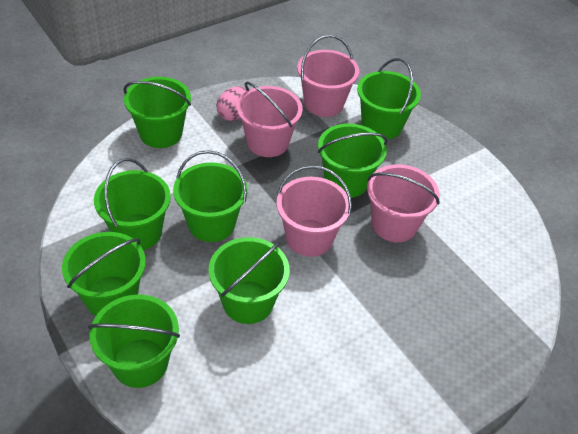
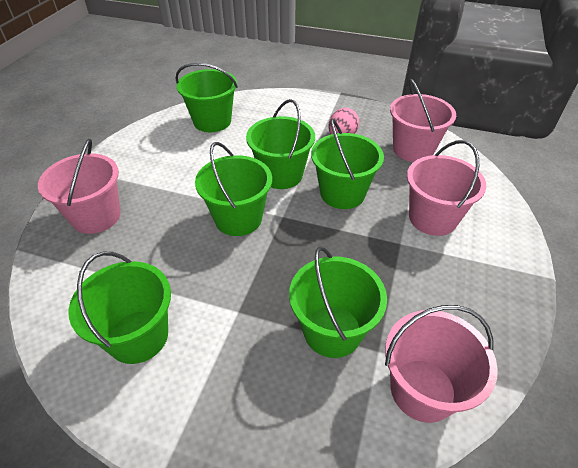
green bucket: [62,232,146,316] [88,295,180,388] [94,158,171,250] [124,77,191,148] [173,150,248,242] [209,237,290,324] [318,124,388,198] [357,58,421,140] = 8 -> [69,252,171,364] [175,63,238,132] [195,142,272,236] [246,99,315,189] [289,247,387,358] [311,118,384,209] = 6

